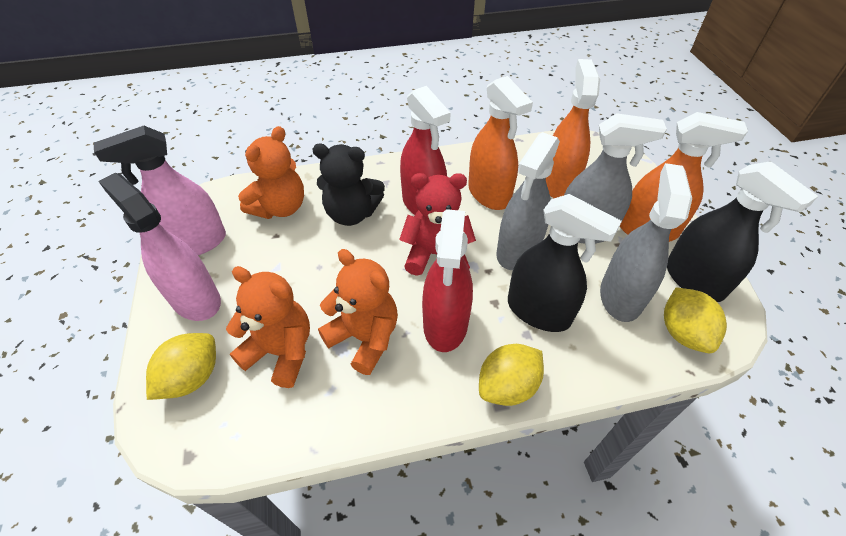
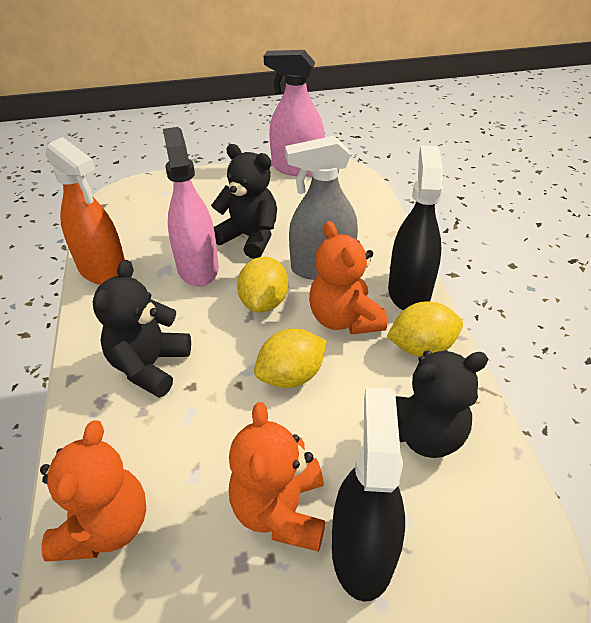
black teddy bear: [312,144,385,226] = 1 -> [93,260,191,398] [211,144,277,259] [396,350,488,458] = 3
grey spray bottle: [496,132,560,270] [564,113,667,243] [600,163,692,322] = 3 -> [285,136,358,280] = 1
orange spray bottle: [468,76,533,210] [546,59,600,198] [620,112,748,242] = 3 -> [45,137,125,285] = 1
red spray bottle: [400,86,451,215] [422,209,473,352] = 2 -> none = 0
red teddy bear: [399,173,476,276] = 1 -> none = 0

